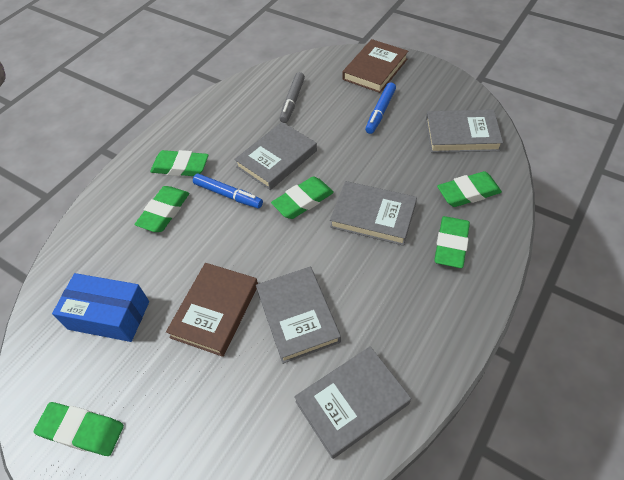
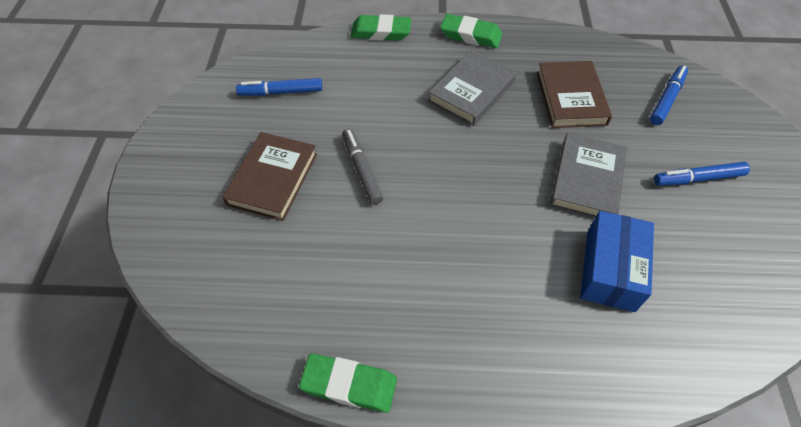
blue marker: [193,174,263,209] [365,82,396,134] = 2 -> [236,78,322,96] [650,65,688,125] [654,162,750,186] = 3
green eraser: [34,402,124,456] [134,186,190,232] [150,150,209,176] [271,177,334,219] [434,216,470,268] [437,171,502,207] = 6 -> [299,353,397,413] [350,14,411,41] [440,14,502,48] = 3
grey book: [234,122,317,190] [256,267,341,364] [294,346,411,459] [330,181,417,246] [426,109,503,153] = 5 -> [428,50,517,126] [550,133,627,218] = 2

